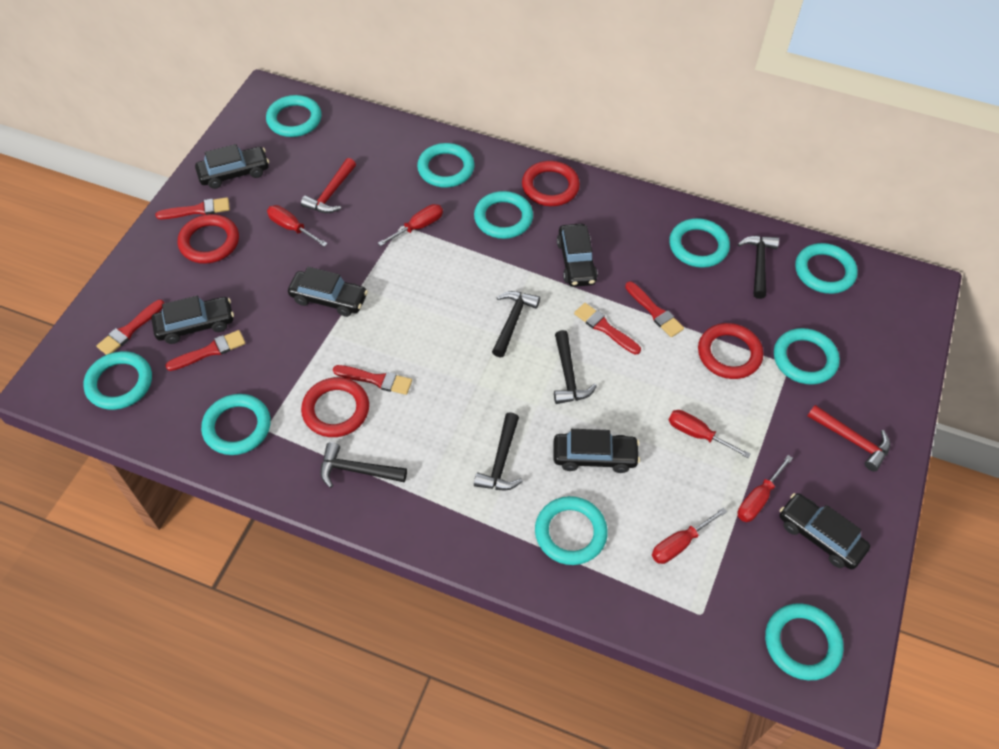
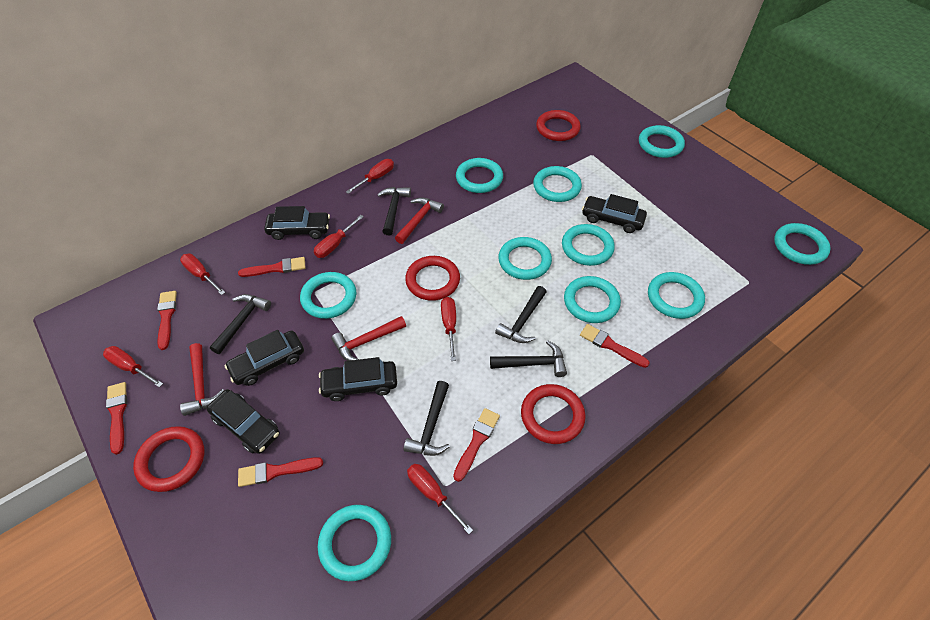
black car: [151,296,234,344] [195,144,269,189] [288,267,368,317] [553,429,640,473] [557,224,598,287] [780,493,870,570] = 6 -> [206,389,280,454] [224,330,304,386] [264,206,330,240] [319,357,397,401] [582,194,647,233] = 5
red hammer: [301,158,356,213] [808,405,890,471] = 2 -> [180,343,224,416] [331,316,406,361] [395,197,444,244] = 3
red screwdriver: [267,205,328,247] [378,204,443,246] [652,507,727,564] [669,410,751,458] [737,455,793,522] = 5 -> [103,346,163,388] [180,254,225,295] [314,215,364,258] [346,159,394,194] [407,464,473,534] [441,297,456,361] = 6

